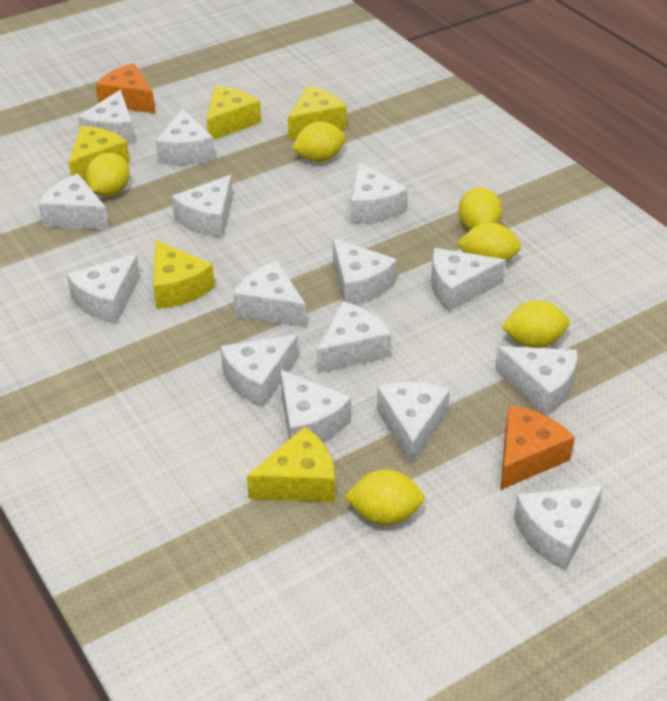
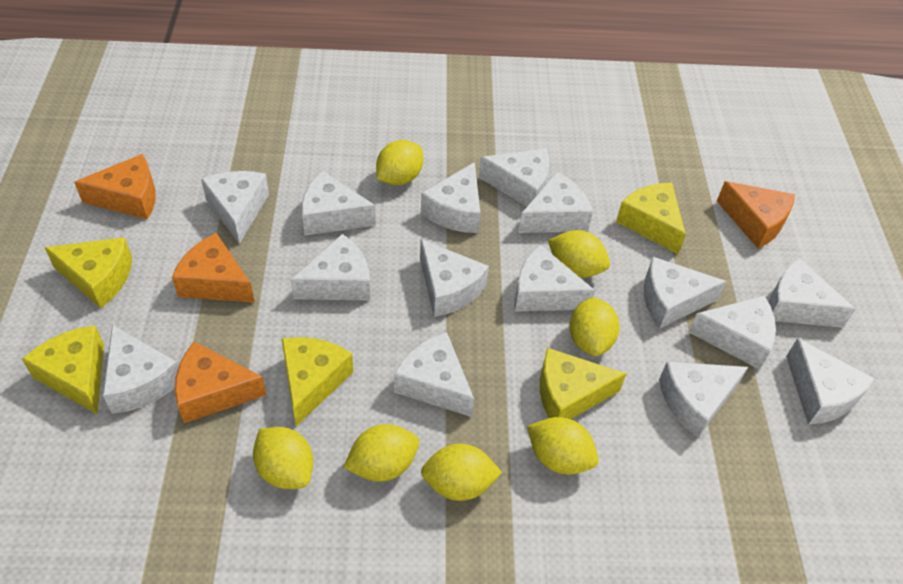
orange cheese: [96,63,155,113] [500,405,575,490] = 2 -> [74,154,156,219] [172,233,255,303] [175,341,267,423] [717,181,795,248] = 4
yellow lemon: [85,153,130,197] [292,121,345,162] [344,469,425,525] [457,223,521,263] [459,187,502,230] [502,301,570,348] = 6 -> [253,427,313,489] [344,424,419,482] [376,140,423,186] [421,444,502,501] [527,417,599,474] [548,230,610,278] [569,297,620,356] = 7

